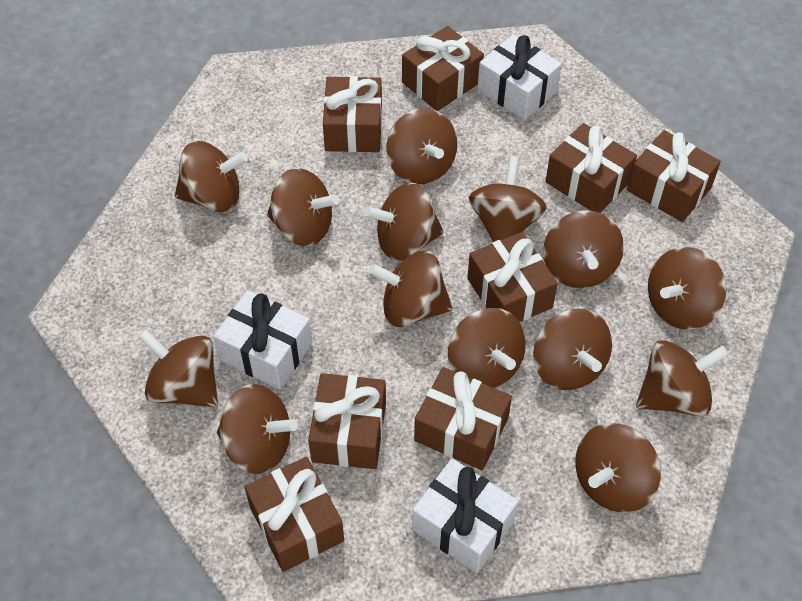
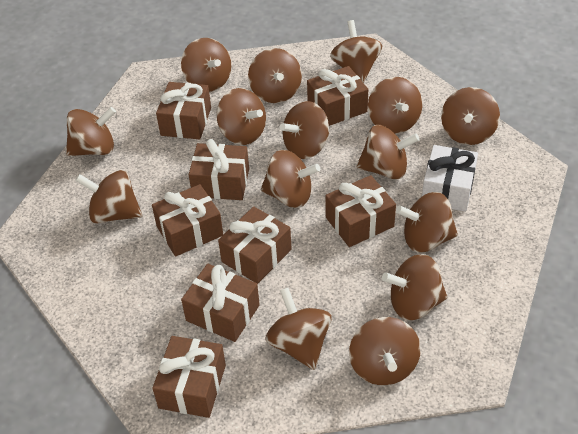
brown spinning top: [138,329,218,408] [175,141,248,212] [217,384,298,474] [267,168,339,246] [364,183,444,261] [369,251,453,327] [386,108,458,184] [448,308,526,388] [468,156,547,242] [533,309,612,390] [543,210,624,288] [576,423,661,513] [636,340,729,417] [648,247,726,330] = 14 -> [66,107,116,156] [75,170,142,224] [181,38,231,92] [216,88,266,145] [248,48,302,103] [261,150,320,208] [265,288,332,370] [280,101,329,159] [330,20,383,83] [349,317,421,385] [357,125,420,180] [368,77,422,134] [382,254,447,320] [396,192,458,252] [441,87,500,145] = 15
white gift: [213,290,312,390] [412,458,518,573] [477,34,562,120] = 3 -> [422,145,478,212] = 1

